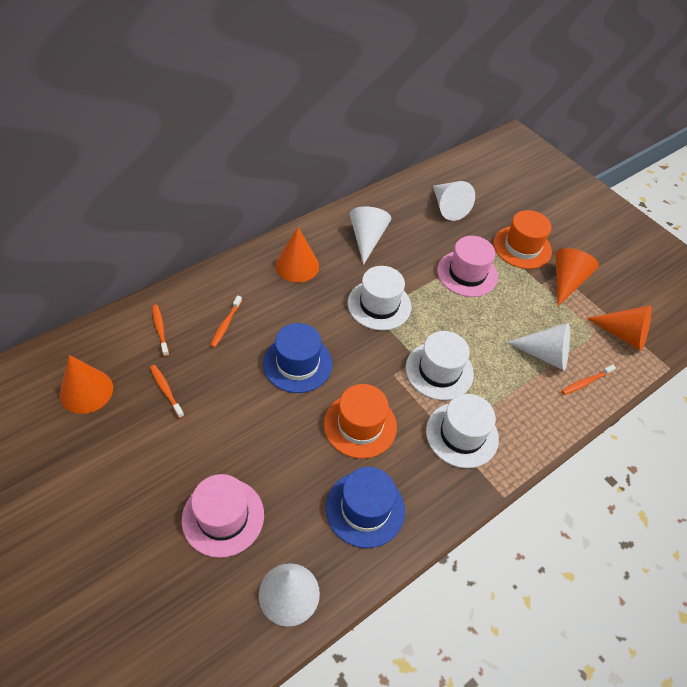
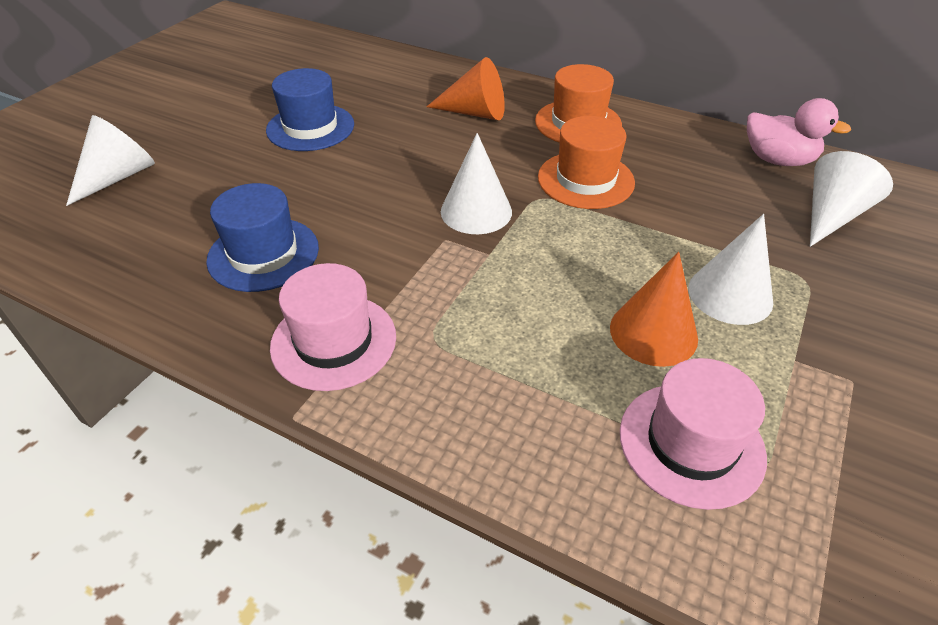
orange cone: [59,355,113,414] [276,227,319,282] [555,248,599,306] [587,305,652,351] = 4 -> [427,57,505,120] [610,252,698,367] = 2
orange toothbrush: [150,365,184,418] [152,305,169,356] [210,295,242,348] [561,365,616,395] = 4 -> none = 0
pink duck: none = 0 -> [747,98,851,166] = 1
white hat: [348,266,411,330] [406,331,474,400] [426,394,499,468] = 3 -> none = 0

